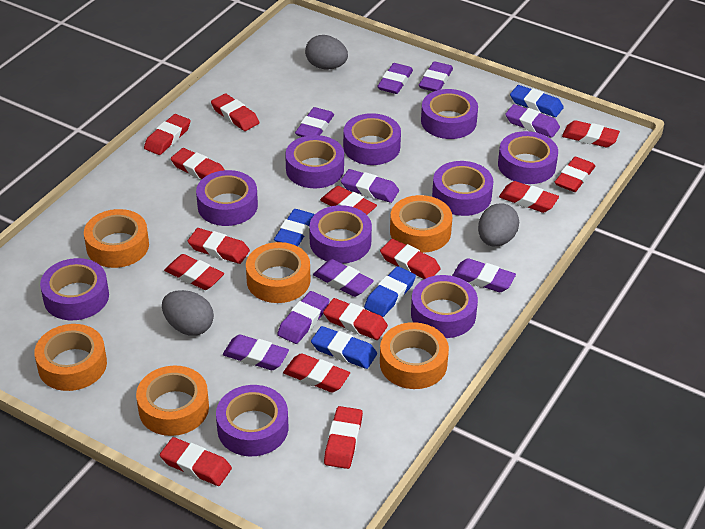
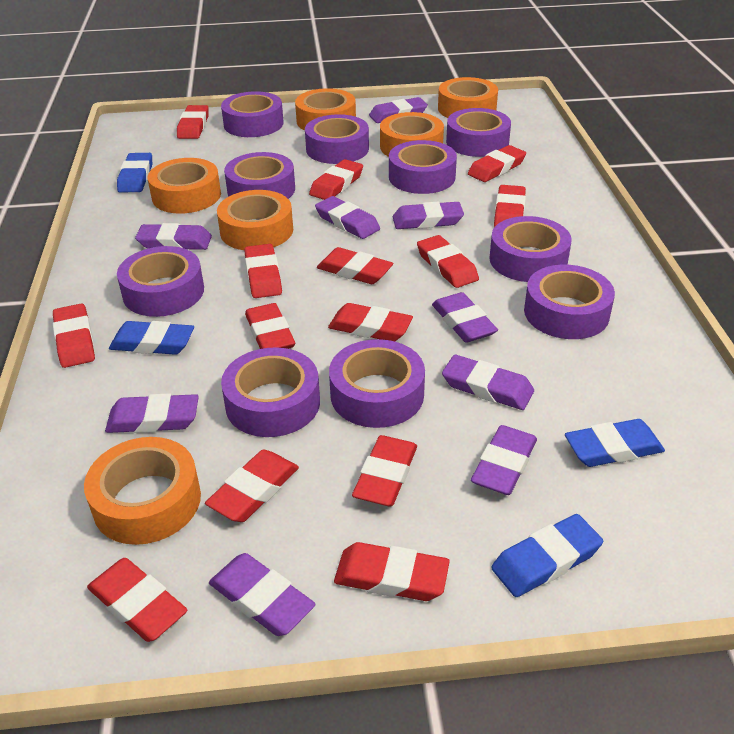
grey egg: [162,290,214,336] [305,35,348,69] [478,203,519,246] = 3 -> none = 0

